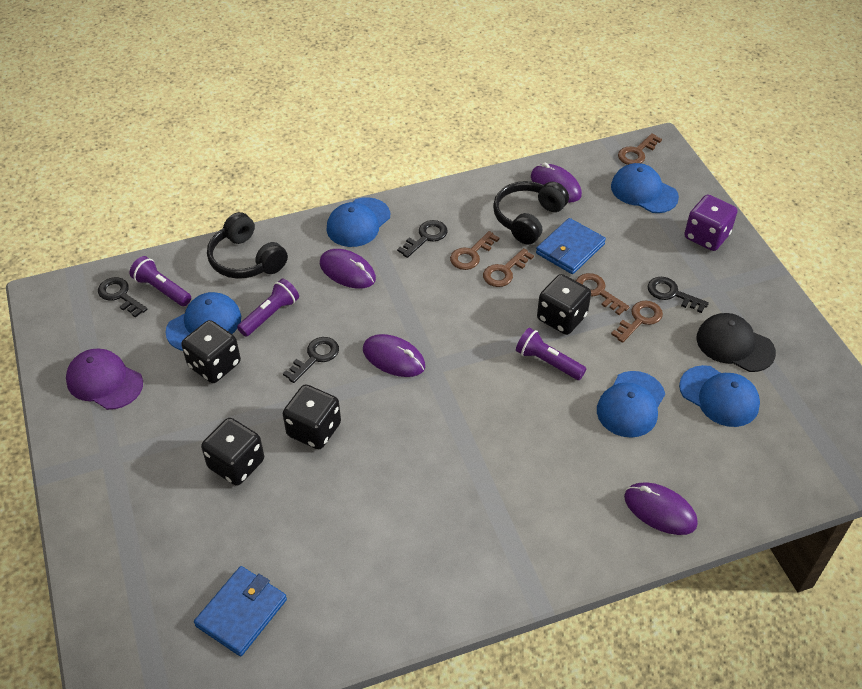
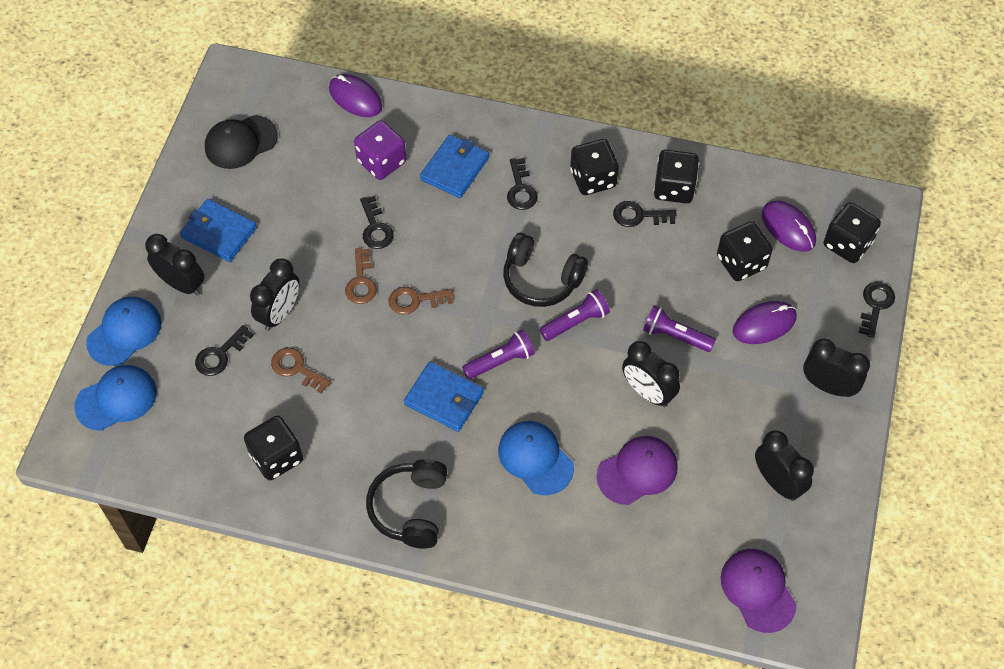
black clock: none = 0 -> [145,234,205,296] [250,259,300,331] [622,341,680,407] [755,430,814,501] [803,339,870,397] = 5
black dice: [181,320,241,383] [201,418,264,486] [283,384,341,449] [537,274,591,335] = 4 -> [244,416,303,480] [570,139,619,195] [654,150,699,203] [717,221,773,281] [824,202,881,263] = 5
black key: [98,277,147,318] [283,337,339,383] [397,220,448,258] [647,277,709,313] = 4 -> [195,325,254,376] [360,196,394,249] [507,158,538,210] [613,201,676,227] [858,282,895,338] = 5
blue cap: [165,292,241,351] [327,197,390,247] [597,371,665,438] [611,163,679,213] [679,365,760,427] = 5 -> [74,365,157,431] [86,297,162,366] [498,421,574,495] = 3
blue wallet: [194,566,287,656] [536,218,606,274] = 2 -> [180,199,257,262] [404,361,484,432] [420,134,489,198] = 3
brown key: [450,231,499,270] [483,248,534,287] [576,273,630,315] [611,301,663,343] [618,133,662,165] = 5 -> [271,347,331,394] [345,248,377,304] [389,287,453,315] = 3
purple cap: [66,349,143,410] = 1 -> [597,436,678,505] [721,549,797,633] = 2
purple mouse: [320,249,376,289] [363,334,425,377] [531,163,582,203] [624,482,698,535] = 4 -> [329,74,382,117] [733,301,797,344] [762,201,816,252] = 3

